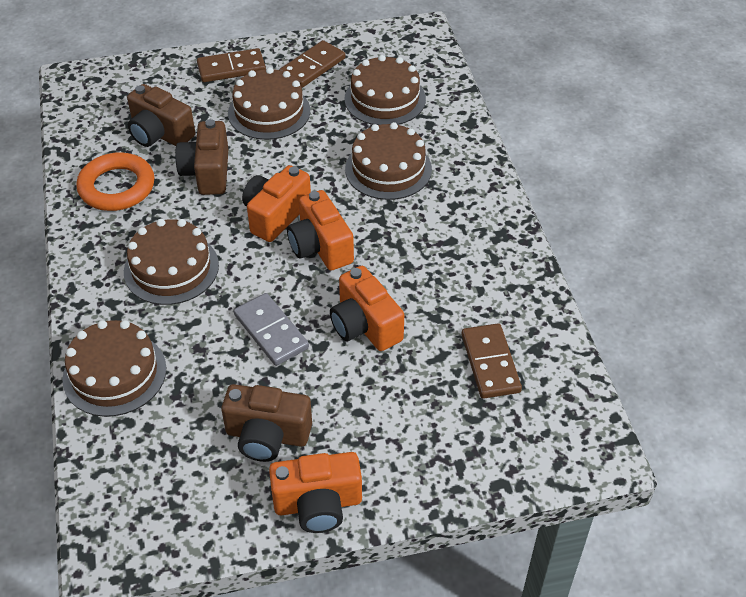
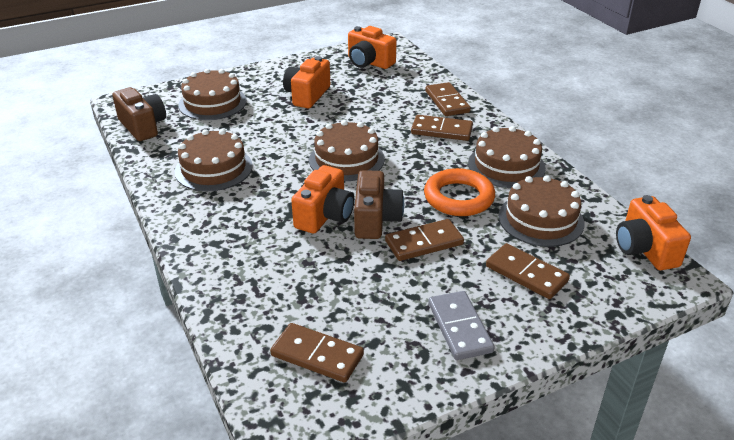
brown camera: [127,84,195,147] [175,119,228,195] [221,384,312,462] = 3 -> [112,87,166,141] [354,170,404,239] = 2
brown domino: [197,48,266,82] [279,40,345,88] [461,323,522,399] = 3 -> [270,323,364,383] [385,219,464,261] [411,115,473,141] [425,82,471,116] [486,243,570,299] = 5

